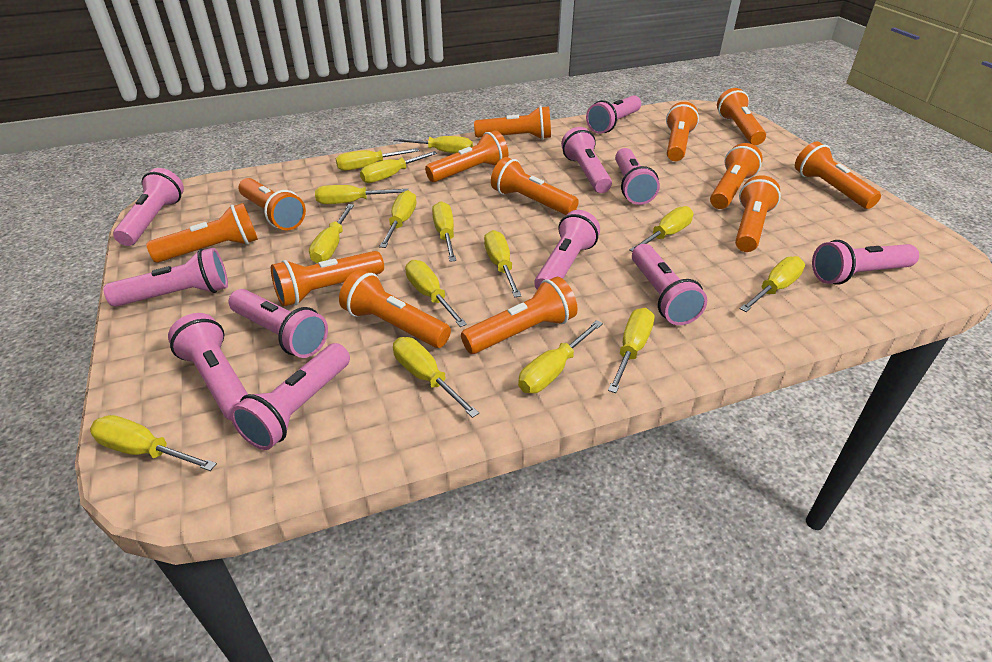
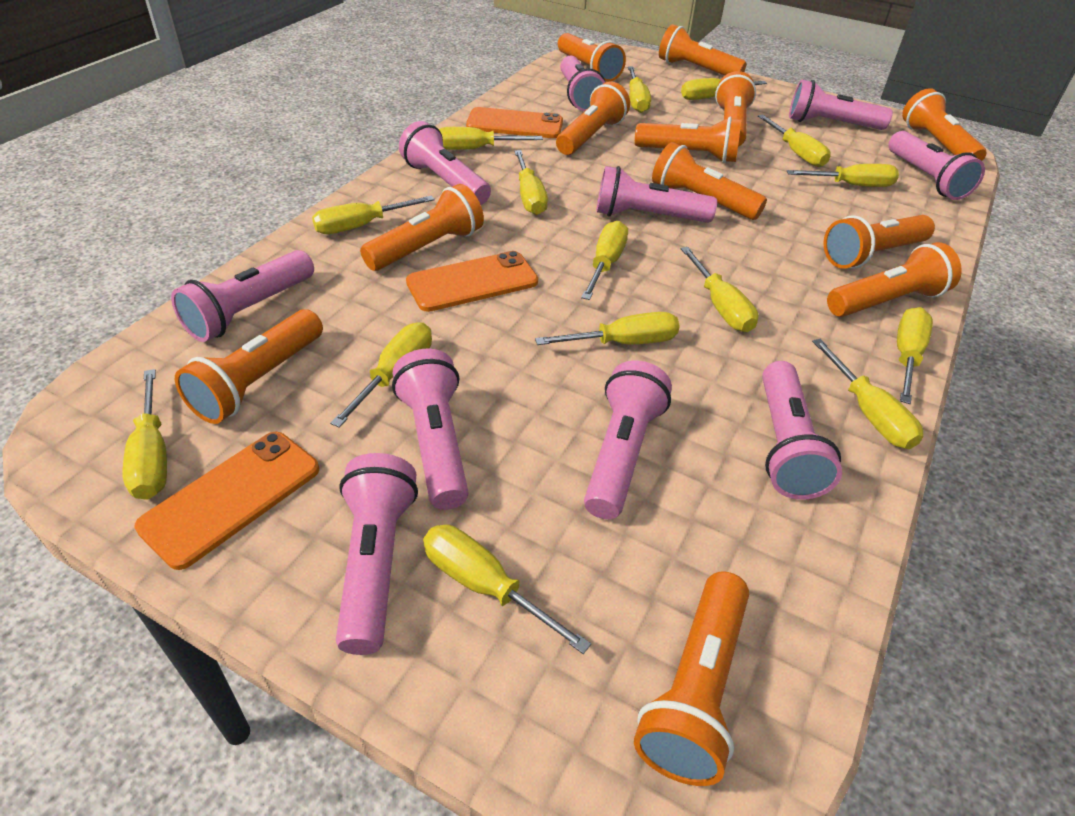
orange flashlight: [146,203,258,262] [238,178,306,230] [271,251,384,307] [339,270,451,348] [425,130,508,182] [461,277,578,354] [474,106,551,140] [491,157,579,215] [666,102,699,161] [710,143,763,209] [717,88,766,145] [735,175,781,252] [795,141,881,209] = 13 -> [175,309,323,424] [360,184,484,271] [556,81,630,155] [558,33,626,82] [634,571,749,786] [635,117,742,163] [652,142,767,220] [659,24,747,75] [715,71,756,146] [823,215,935,269] [827,242,962,317] [902,88,986,161] = 12
orange phone: none = 0 -> [134,432,319,570] [406,251,538,312] [466,107,563,138] = 3
pink flashlight: [103,248,228,307] [113,168,184,246] [168,313,248,421] [229,289,328,358] [230,343,350,450] [534,210,600,289] [561,127,612,193] [586,95,641,134] [615,148,660,205] [632,244,707,325] [812,240,919,285] = 11 -> [171,250,314,342] [336,453,418,655] [392,349,469,510] [399,121,491,205] [560,56,605,112] [584,361,672,519] [596,166,717,223] [762,361,842,500] [789,79,893,130] [888,131,985,200] = 10

